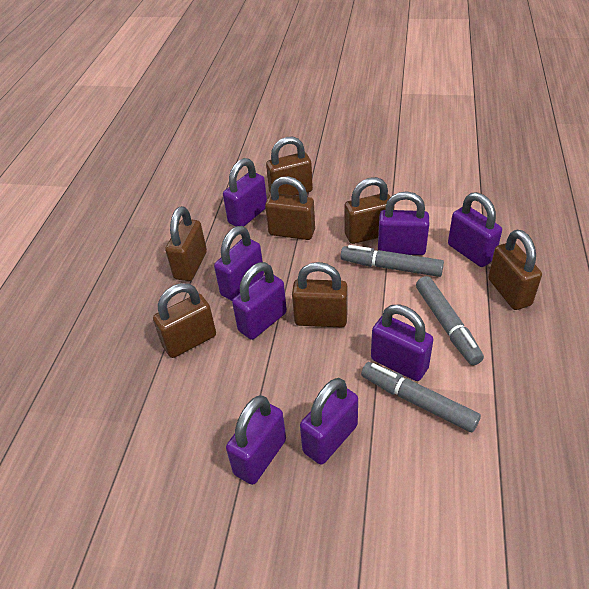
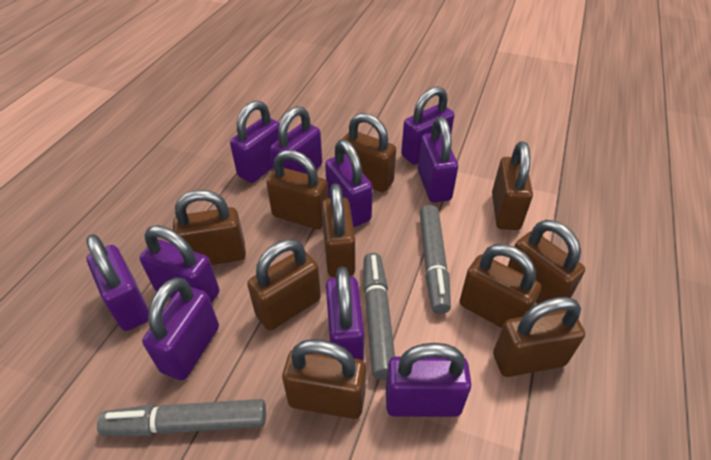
brown padlock: [153,283,216,358] [165,206,207,281] [265,176,315,240] [266,137,313,196] [292,262,348,328] [344,177,395,244] [488,230,542,310] = 7 -> [173,190,246,265] [247,239,321,330] [266,150,329,229] [282,339,366,419] [322,183,355,277] [341,113,396,192] [460,244,541,328] [492,141,533,230] [493,297,585,377] [508,220,585,304] = 10
purple padlock: [214,226,264,301] [223,158,267,227] [226,395,286,485] [232,262,287,340] [300,378,358,465] [371,304,434,381] [378,191,429,255] [448,192,502,267] = 8 -> [86,234,149,331] [140,225,220,304] [142,277,219,380] [230,100,280,183] [270,106,322,174] [325,140,373,227] [326,266,364,361] [386,343,472,417] [401,86,454,164] [418,117,458,202] = 10

